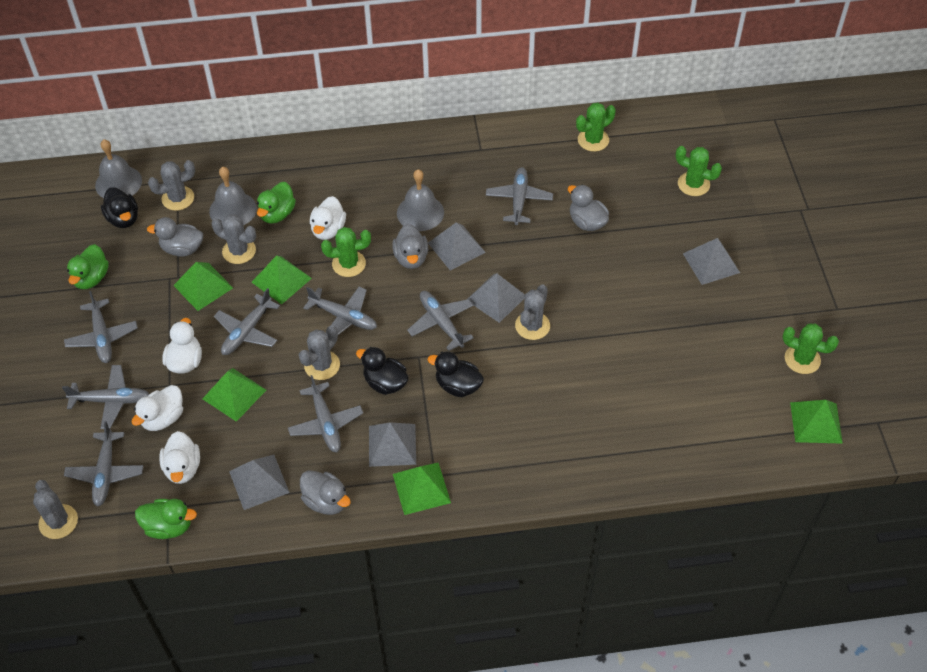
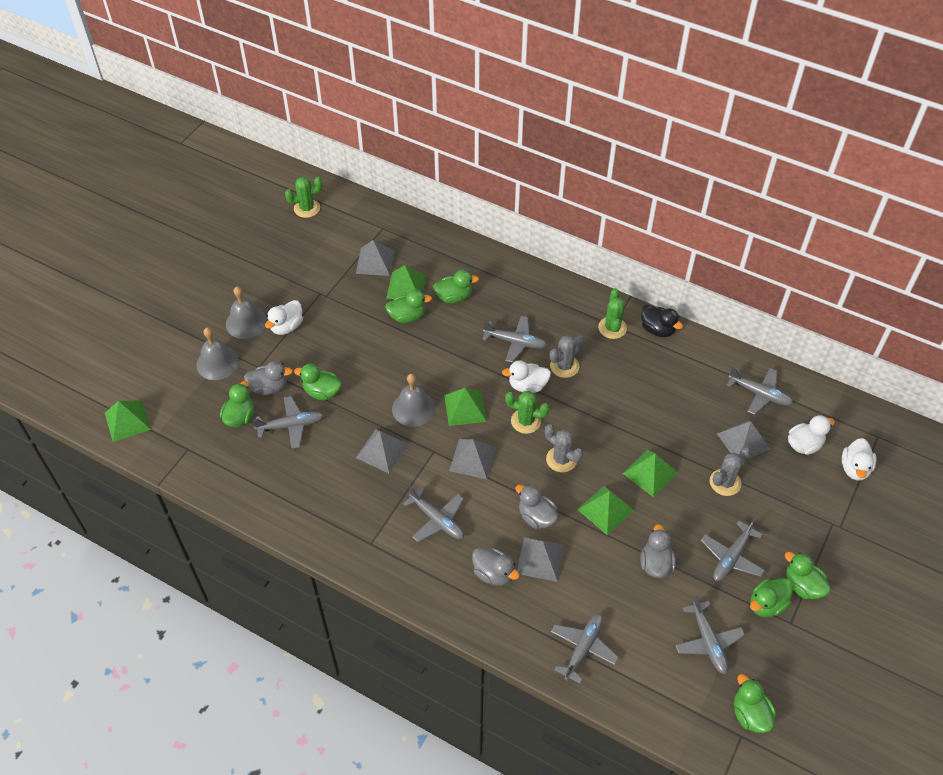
black duck: [101,187,138,228] [356,347,409,395] [428,351,484,397] = 3 -> [641,305,683,337] = 1
green cactus: [321,227,371,277] [576,103,616,152] [676,146,722,196] [782,324,839,374] = 4 -> [285,177,323,218] [505,391,550,434] [598,288,627,339] = 3
green duck: [67,244,109,289] [135,499,197,539] [257,182,296,224] = 3 -> [220,381,254,427] [294,364,342,400] [385,289,432,323] [433,270,479,303] [734,674,776,733] [750,578,793,617] [785,552,831,599] = 7
grey cactus: [33,480,78,539] [148,160,195,211] [211,214,256,264] [299,325,340,380] [515,285,550,340] = 5 -> [545,424,583,472] [549,335,584,378] [710,447,750,496] = 3
grey plane: [62,365,149,429] [64,291,138,363] [64,421,143,507] [214,288,280,355] [288,375,363,452] [303,287,377,335] [407,291,474,351] [486,167,553,225] = 8 -> [252,396,324,449] [403,486,464,542] [482,316,547,363] [551,613,619,684] [675,595,745,675] [701,519,765,581] [727,367,793,415] = 7

